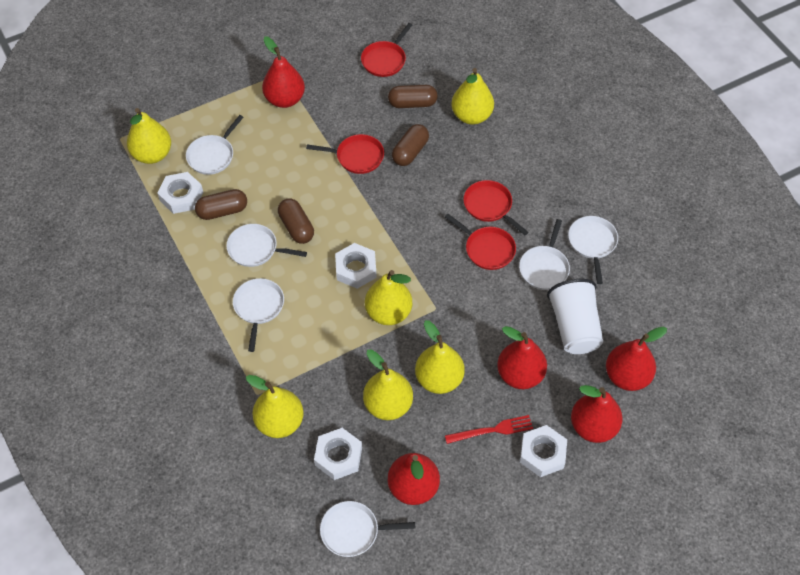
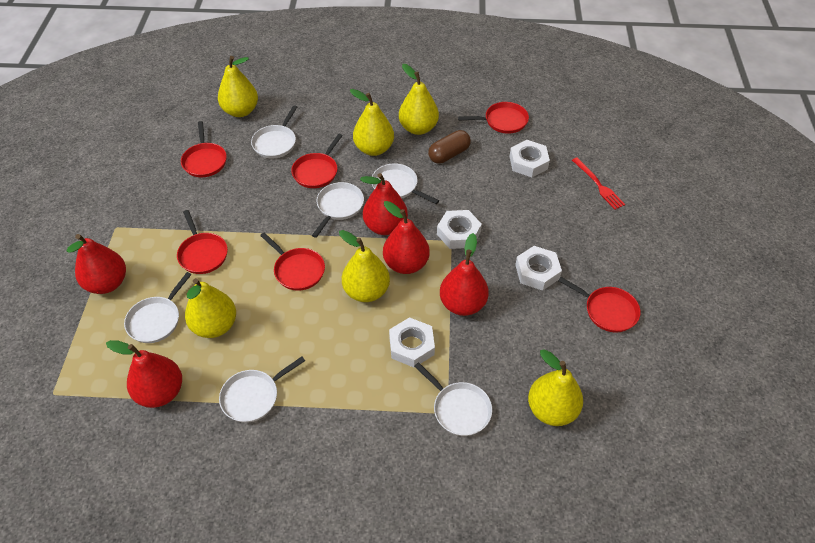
brown capsule: [195,189,247,220] [278,199,314,244] [388,85,438,108] [392,124,429,166] = 4 -> [428,130,471,164] = 1
red pan: [306,134,384,174] [361,23,412,77] [445,214,516,270] [464,180,529,235] = 4 -> [177,210,228,274] [181,121,227,177] [260,233,325,291] [291,134,343,188] [458,102,529,134] [558,277,641,332] = 6
white cup: [547,279,603,354] = 1 -> none = 0

